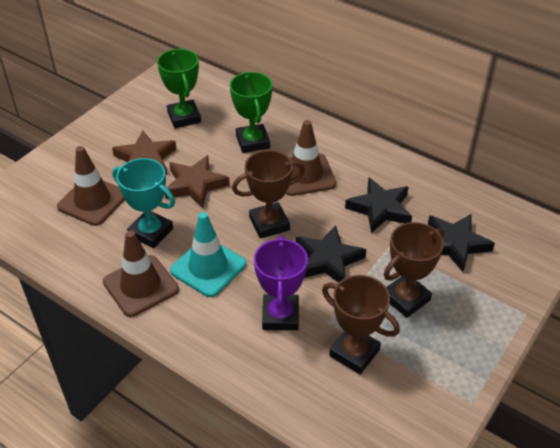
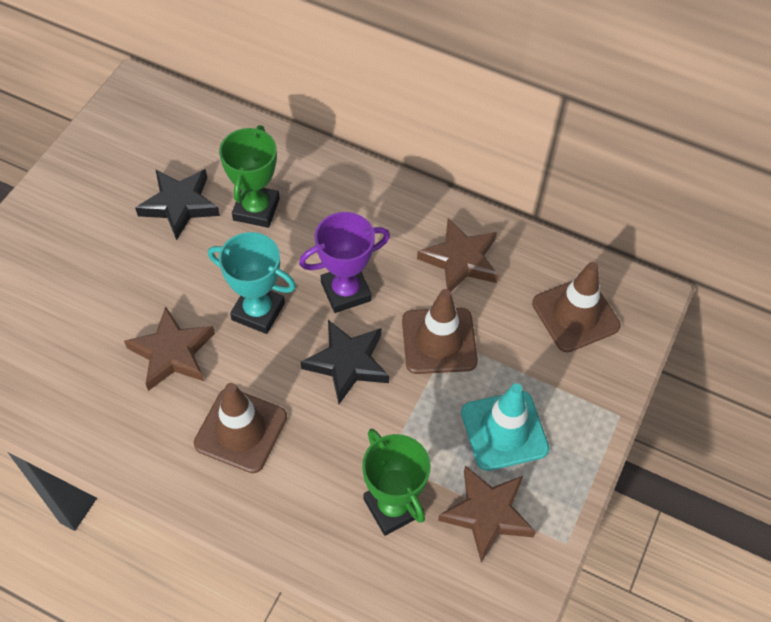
black star: [296,225,366,283] [345,178,412,233] [428,214,495,272] = 3 -> [135,169,220,240] [301,320,389,404] = 2
brown star: [112,131,176,175] [164,155,230,208] = 2 -> [124,306,215,391] [417,218,499,292] [438,466,536,562] = 3
brown trophy: [232,150,305,239] [322,275,400,374] [384,222,444,318] = 3 -> none = 0

